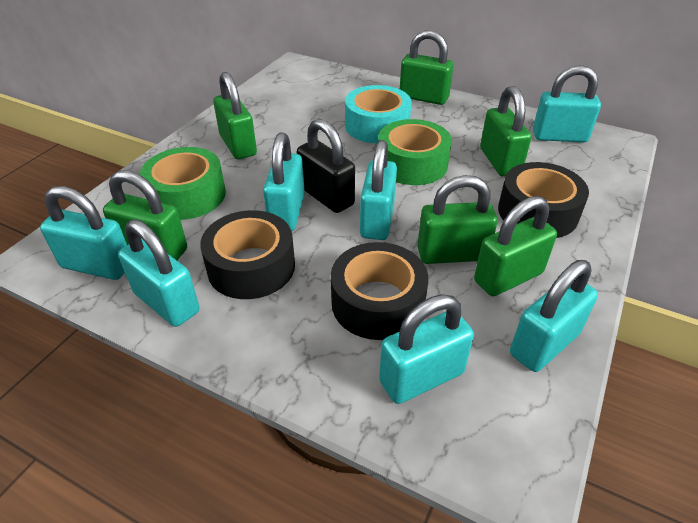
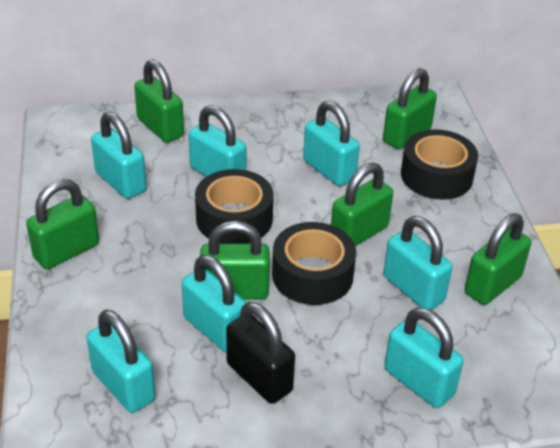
green tape: [140,147,226,220] [378,119,452,185] = 2 -> none = 0
turquoise tape: [345,85,411,143] = 1 -> none = 0

